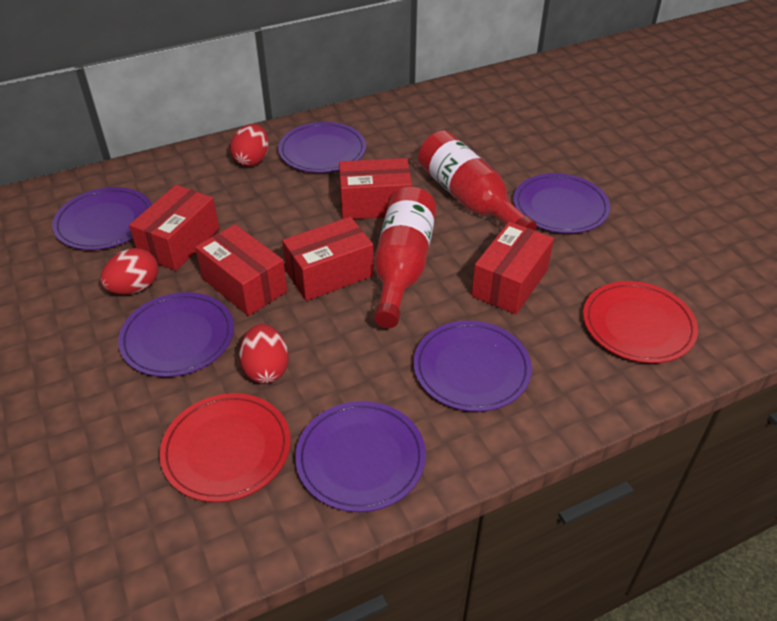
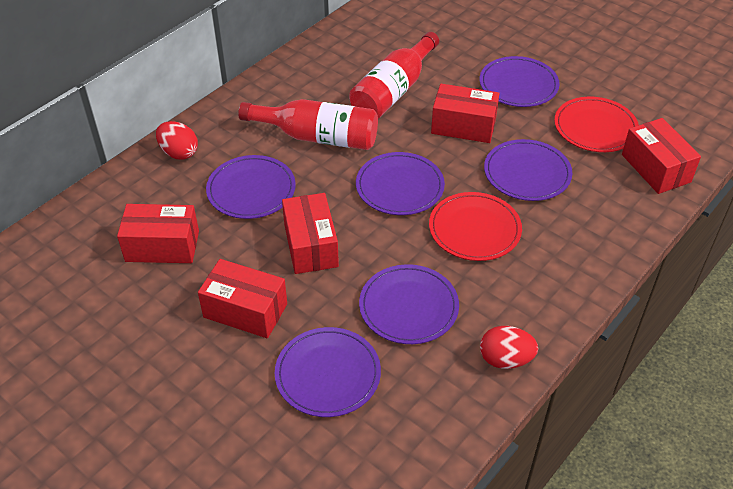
red egg: [101,248,158,295] [230,124,269,167] [239,324,289,384] = 3 -> [156,121,198,160] [480,326,538,369] = 2

